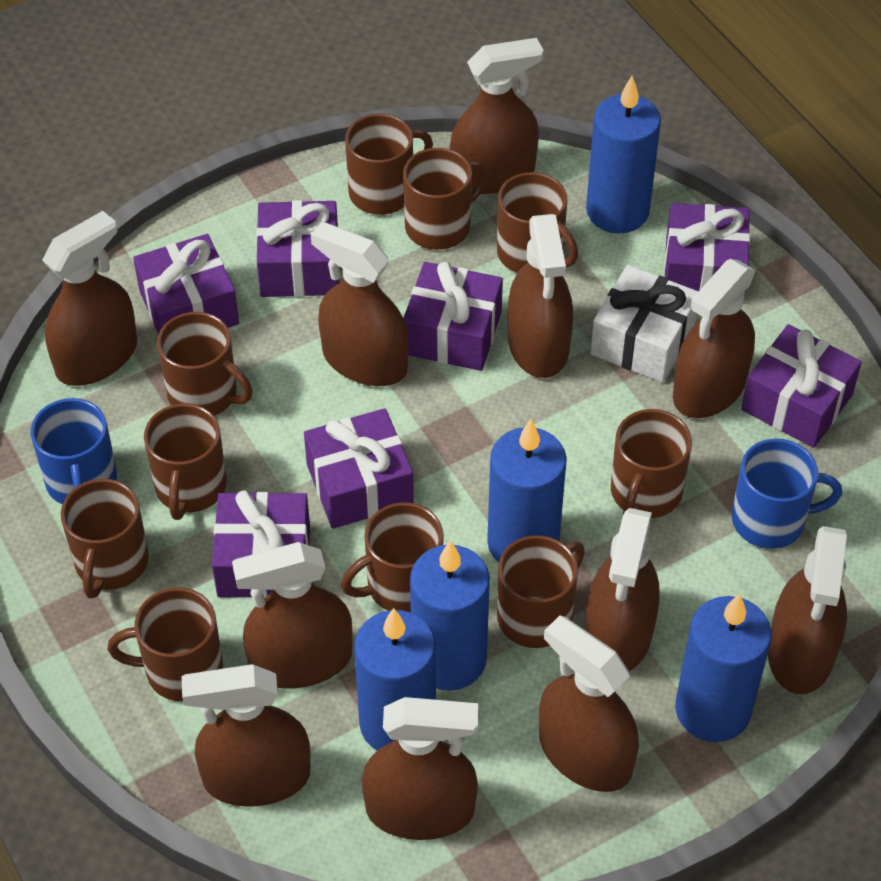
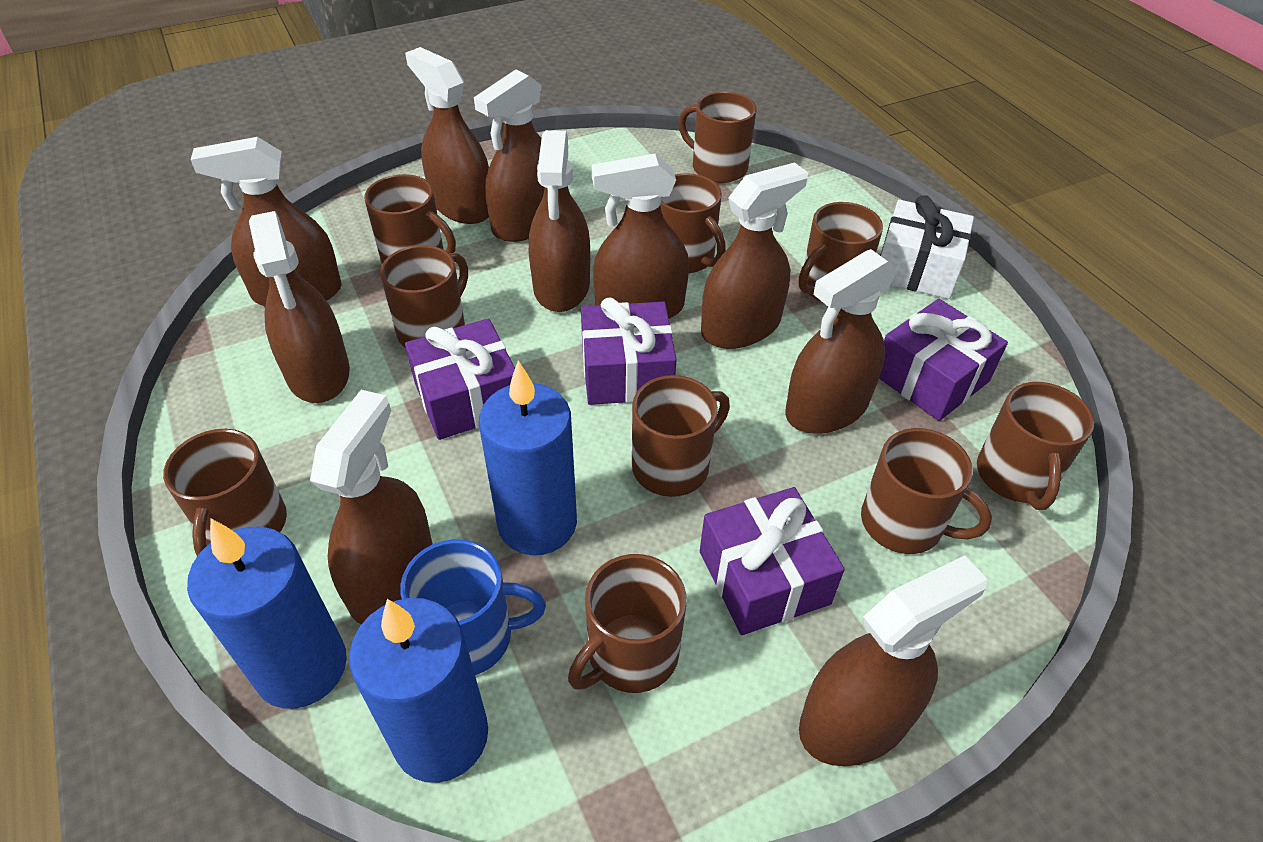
blue candle: [354,608,436,751] [410,541,490,691] [487,419,567,563] [586,76,661,234] [675,594,772,742] = 5 -> [187,518,347,708] [349,598,488,783] [479,360,577,555] = 3
blue mug: [31,398,117,504] [732,439,842,549] = 2 -> [400,539,546,675] = 1
brown spray bottle: [42,211,137,386] [182,664,311,807] [232,542,353,689] [311,222,409,386] [361,697,478,840] [450,38,543,194] [508,214,573,378] [539,615,639,792] [585,508,660,671] [673,259,756,418] [768,526,847,694] = 11 -> [191,137,342,306] [249,211,350,403] [310,390,432,624] [405,47,489,224] [474,70,544,242] [529,130,590,312] [592,154,689,319] [701,162,808,349] [785,249,898,434] [799,556,988,766] = 10
purple gift: [133,234,239,335] [212,491,310,598] [256,200,339,297] [304,408,414,529] [404,262,503,371] [664,203,750,291] [741,324,862,448] = 7 -> [405,318,515,440] [581,297,677,405] [700,487,845,635] [879,299,1008,421] = 4

